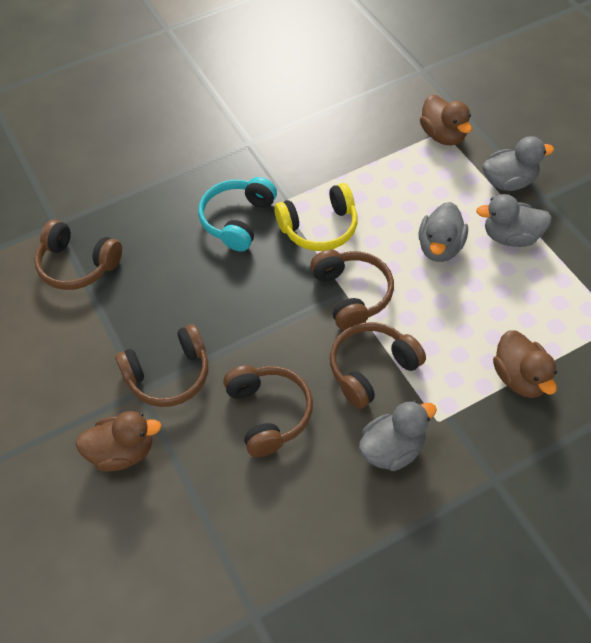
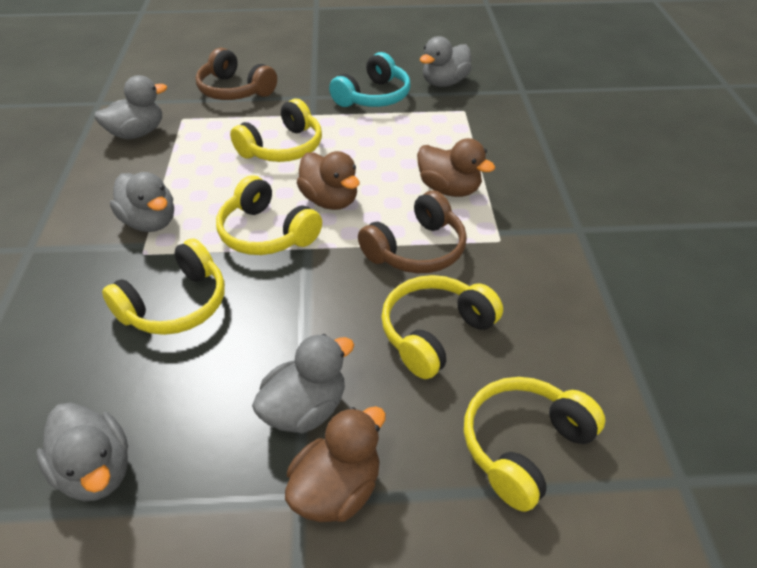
brown headphones: [34,220,122,290] [115,324,208,407] [223,365,313,457] [310,250,394,330] [330,322,426,409] = 5 -> [196,48,277,100] [358,190,467,273] = 2
grey duck: [359,401,437,471] [419,202,468,262] [476,194,552,247] [482,136,554,191] = 4 -> [36,402,128,501] [94,75,167,139] [110,172,174,232] [252,334,354,433] [420,36,472,87] = 5
yellow headphones: [274,183,357,251] = 1 -> [102,238,225,335] [216,175,322,255] [230,99,322,162] [381,275,503,379] [464,377,605,512] = 5

